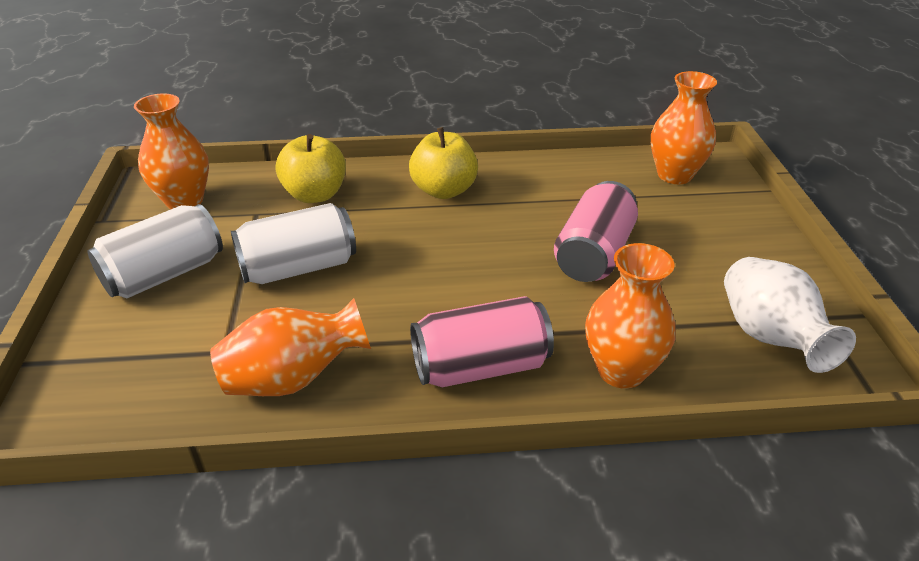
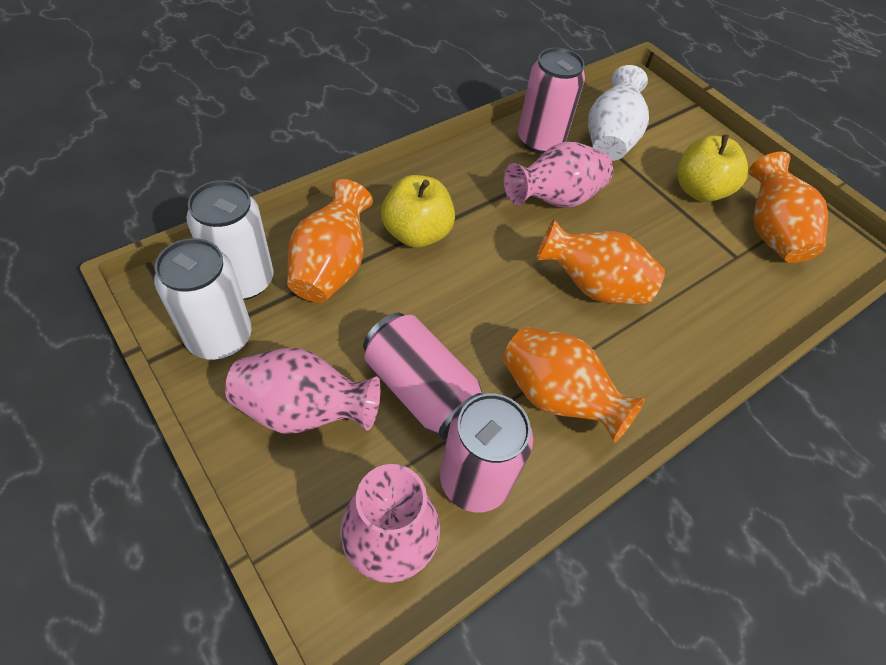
pink can: [410,296,554,387] [554,181,638,282] = 2 -> [363,313,482,440] [440,393,533,512] [518,48,585,154] = 3
pink vase: none = 0 -> [225,348,380,433] [340,464,440,583] [504,142,613,208] = 3

